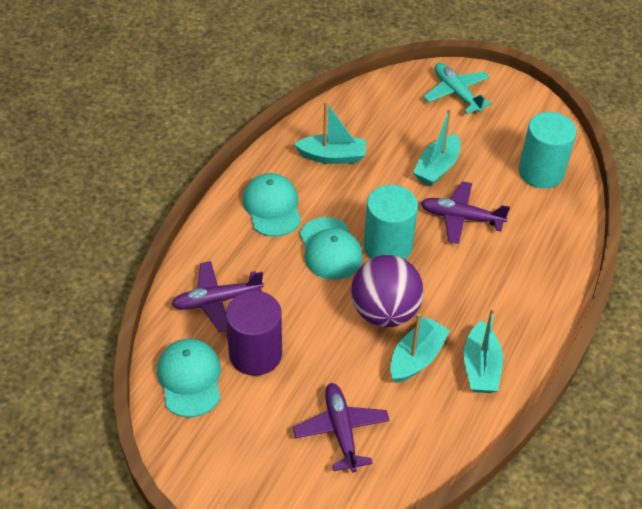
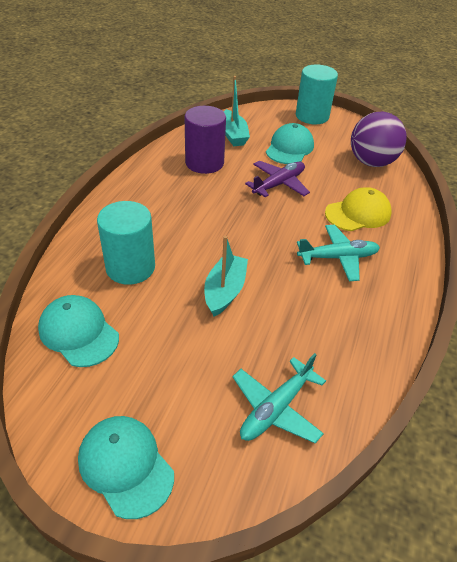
purple plane: [172,261,264,332] [293,383,390,473] [421,181,510,244] = 3 -> [245,161,310,197] = 1
turquoise boat: [294,101,366,164] [390,313,450,383] [413,108,460,186] [464,308,503,393] = 4 -> [204,236,248,317] [223,76,250,146] = 2
turquoise plane: [423,63,492,114] = 1 -> [232,353,326,444] [297,225,380,281] = 2
yellow cap: none = 0 -> [325,187,391,231] = 1

